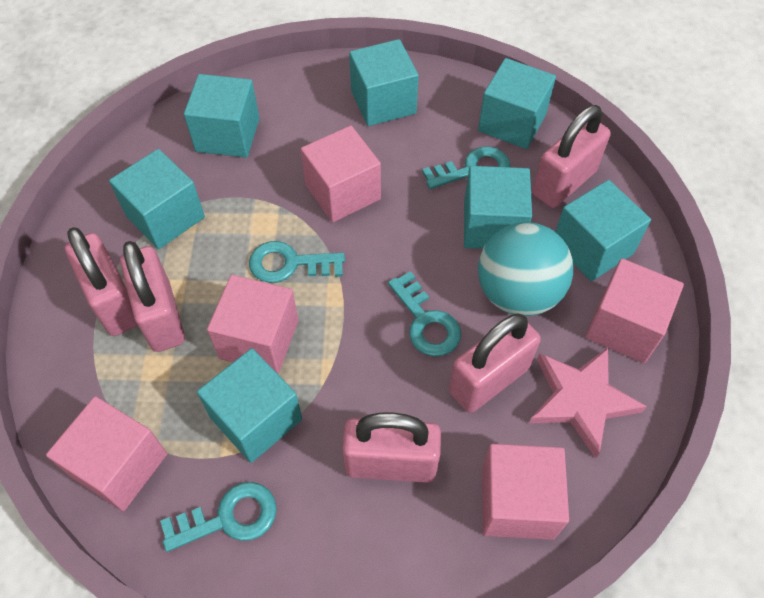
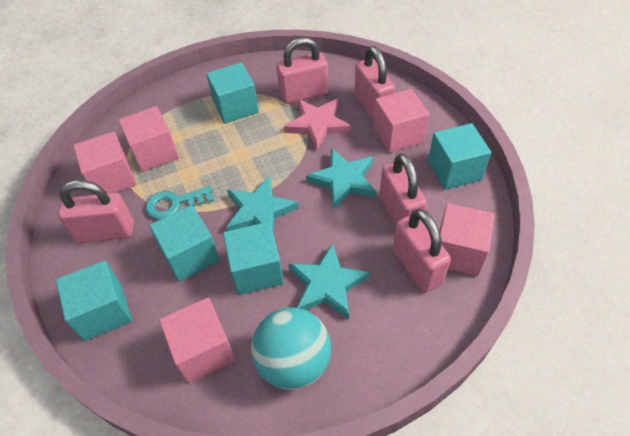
turquoise cube: [109,149,205,249] [184,74,260,158] [197,348,302,463] [349,39,419,126] [464,166,532,249] [478,58,556,149] [555,180,651,281] = 7 -> [56,260,132,341] [149,205,220,282] [206,62,259,124] [223,222,284,295] [428,123,491,190] = 5
turquoise key: [160,482,277,552] [249,241,345,283] [388,271,461,357] [422,146,510,189] = 4 -> [146,186,214,220] = 1
turquoise star: none = 0 -> [226,176,299,231] [289,243,370,319] [306,148,377,209] = 3

